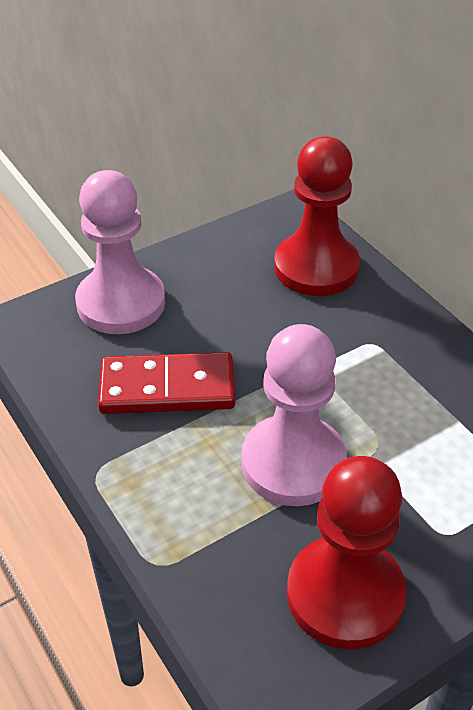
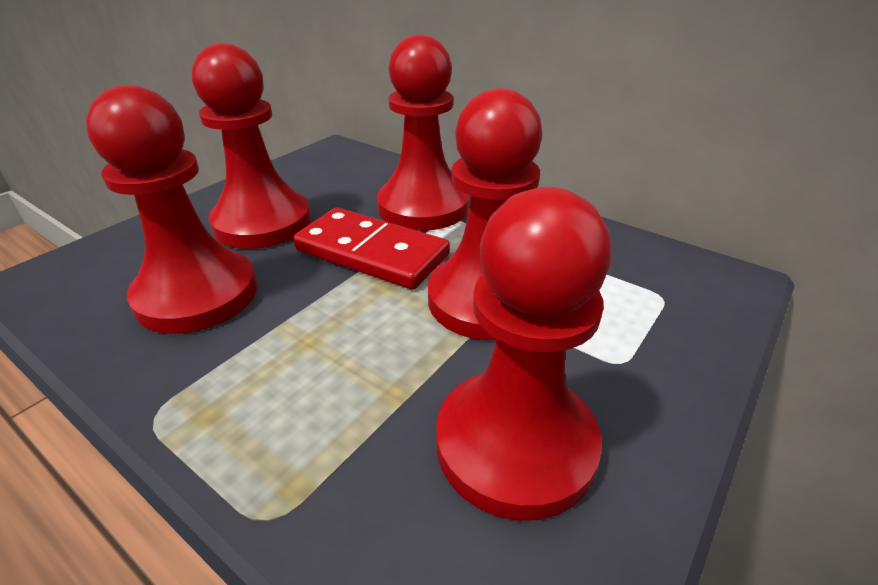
pink pawn: [75,170,165,334] [241,324,347,506] = 2 -> none = 0
red pawn: [274,136,360,296] [287,456,407,650] = 2 -> [86,85,257,334] [192,43,311,249] [377,35,469,231] [428,88,543,340] [436,187,612,521] = 5

